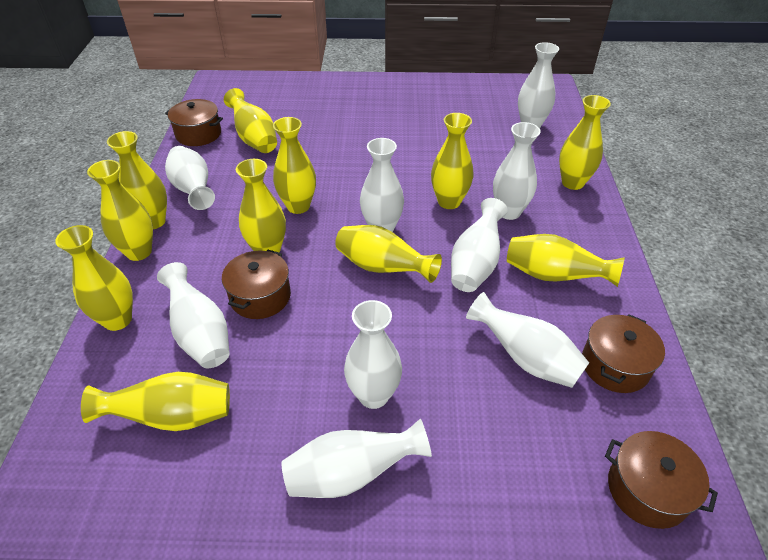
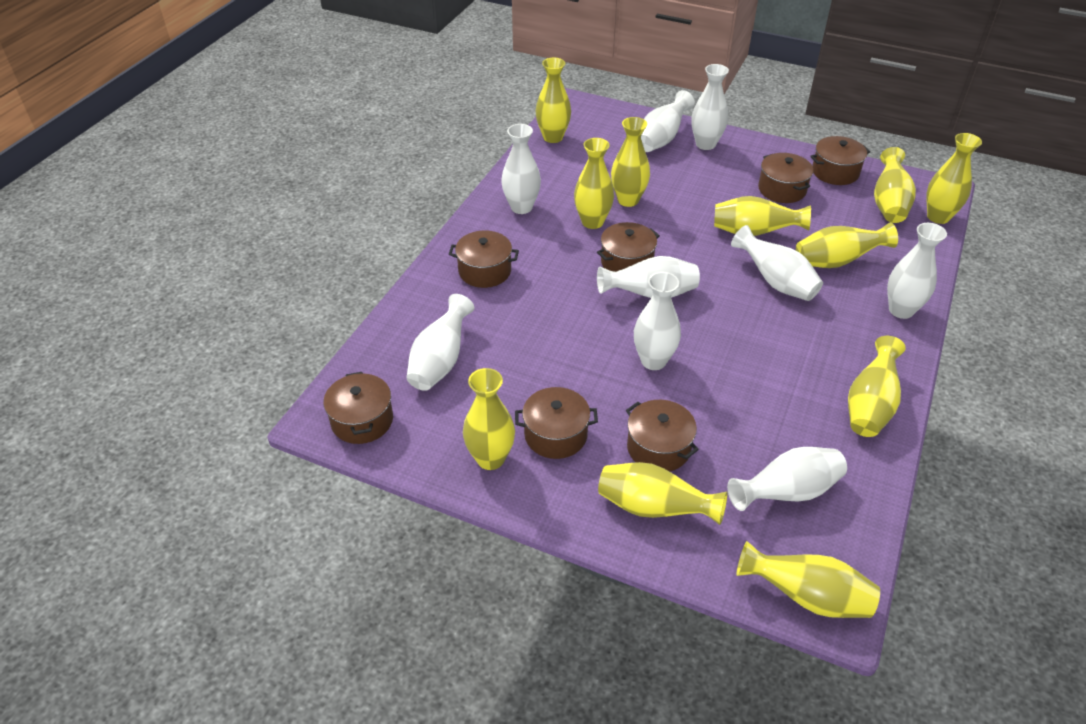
brown pot: [165,99,223,146] [222,250,291,319] [582,314,665,393] [605,431,718,529] = 4 -> [323,372,393,444] [449,231,519,288] [515,387,598,459] [597,222,660,272] [626,400,699,472] [758,153,813,203] [810,136,870,185] = 7

